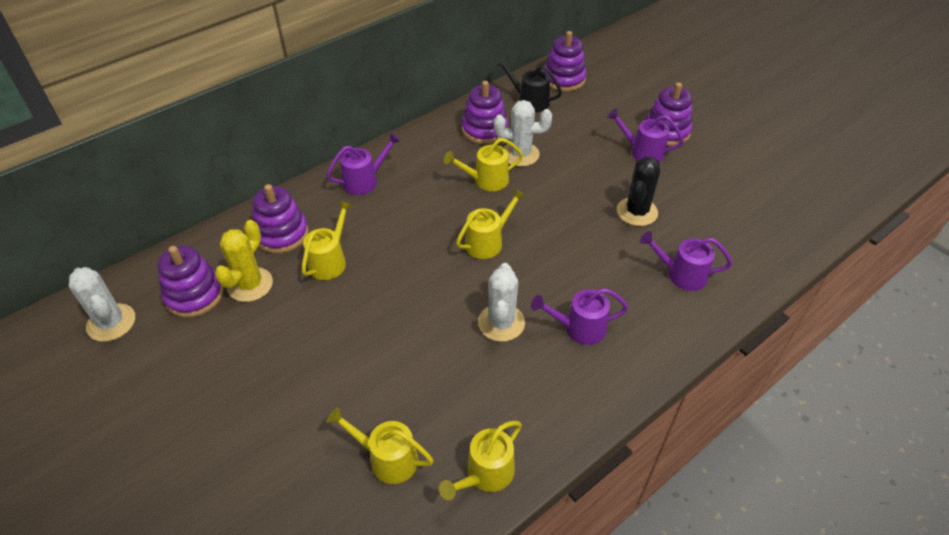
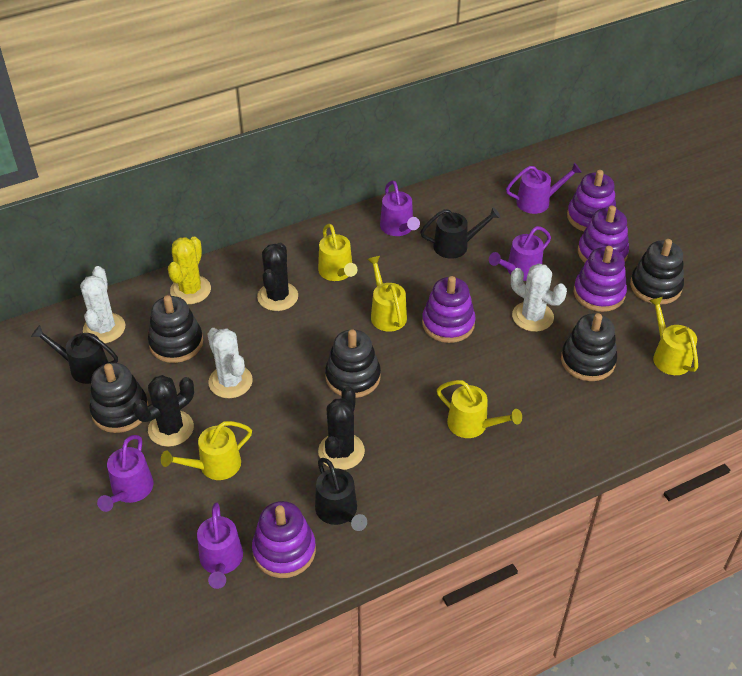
black cactus: [617,157,660,226] = 1 -> [132,375,194,447] [257,243,298,311] [318,386,365,470] = 3
black stacking toy: none = 0 -> [89,363,149,433] [148,295,203,363] [325,329,381,398] [561,313,617,381] [630,239,684,304] = 5
black watering can: [496,57,562,112] = 1 -> [31,325,118,384] [315,458,367,531] [420,207,501,259] = 3
purple watering can: [327,133,401,195] [531,288,628,345] [607,108,684,162] [640,231,732,291] = 4 -> [97,435,154,512] [197,502,243,589] [380,180,420,236] [489,226,551,281] [506,163,582,214] = 5

